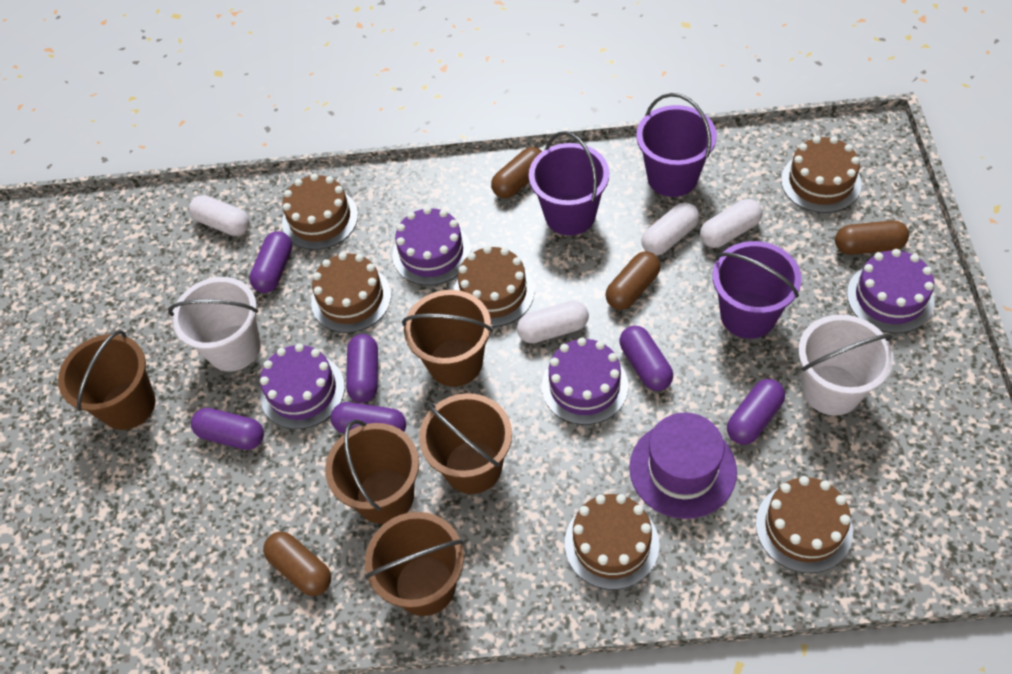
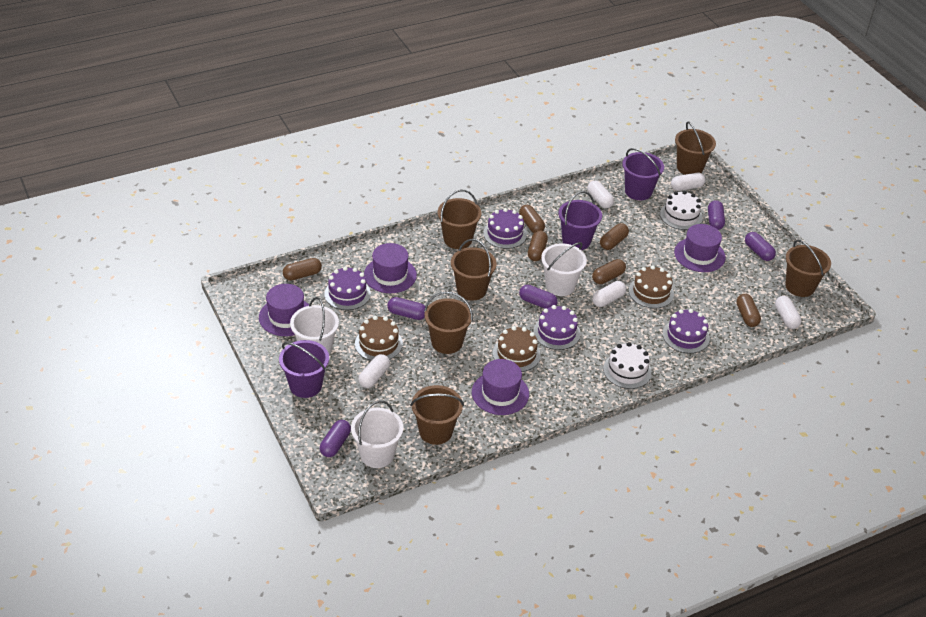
brown bucket: [58,330,155,430] [325,420,419,524] [365,512,464,616] [402,290,493,387] [419,393,512,494] = 5 -> [410,385,464,445] [424,291,473,354] [438,190,481,249] [451,239,496,301] [675,121,716,175] [785,240,831,297] = 6
brown cake: [282,174,358,250] [311,252,391,333] [454,246,535,327] [565,494,659,590] [756,476,853,573] [781,136,862,213] = 6 -> [355,316,403,361] [493,326,541,372] [629,266,674,308] = 3
brown capsule: [263,532,331,596] [491,147,542,198] [605,251,661,310] [835,220,909,255] = 4 -> [283,258,322,281] [519,205,545,233] [528,230,548,261] [592,259,626,284] [600,223,629,250] [736,294,761,327] = 6
purple capsule: [191,408,264,450] [249,231,292,293] [331,402,406,434] [346,334,378,403] [619,326,673,391] [727,379,785,445] = 6 -> [320,420,351,457] [387,297,425,320] [519,285,557,309] [708,200,725,230] [745,232,776,261] = 5
purple hat: [629,412,737,519] = 1 -> [259,284,309,336] [364,243,417,293] [472,359,529,415] [674,224,726,272] = 4
white bucket: [168,277,261,371] [798,314,893,415] = 2 -> [290,297,339,356] [351,400,403,468] [541,242,587,296] = 3
white cake: none = 0 -> [603,342,652,389] [660,191,703,230] = 2
white capsule: [189,195,250,236] [517,301,589,343] [641,202,699,256] [700,199,762,248] = 4 -> [358,354,390,388] [587,181,614,209] [592,281,626,307] [671,173,705,191] [775,296,802,329] = 5

